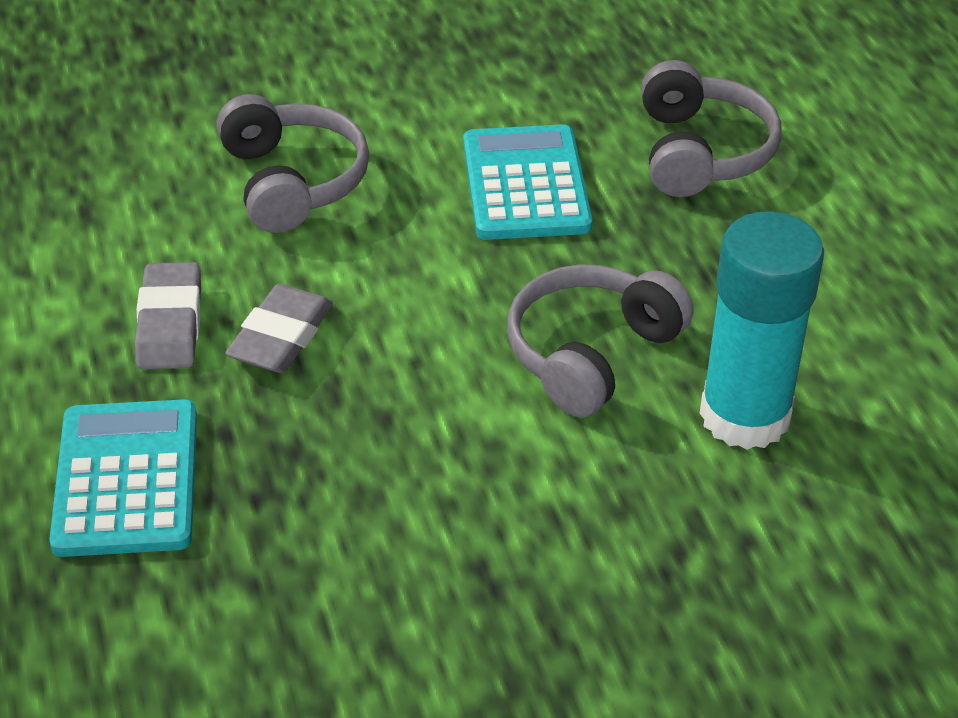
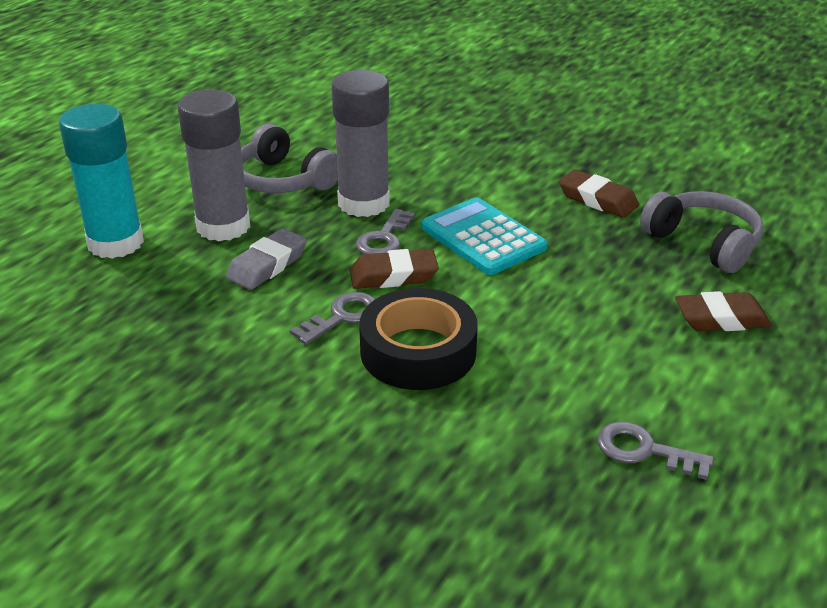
black tape: none = 0 -> [359,288,478,390] = 1
brown eraser: none = 0 -> [350,249,439,289] [559,170,639,218] [675,291,772,331] = 3
grey eraser: [135,262,201,369] [225,284,333,373] = 2 -> [226,228,307,290] = 1
grey glue stick: none = 0 -> [177,90,251,241] [331,70,390,217] = 2
grey headphones: [216,94,369,233] [507,264,694,417] [641,60,782,197] = 3 -> [241,124,338,193] [640,191,763,273] = 2
grey key: none = 0 -> [290,292,375,345] [356,209,415,254] [597,422,714,480] = 3
turquoise calculator: [49,399,197,557] [463,124,592,240] = 2 -> [421,197,547,275] = 1

